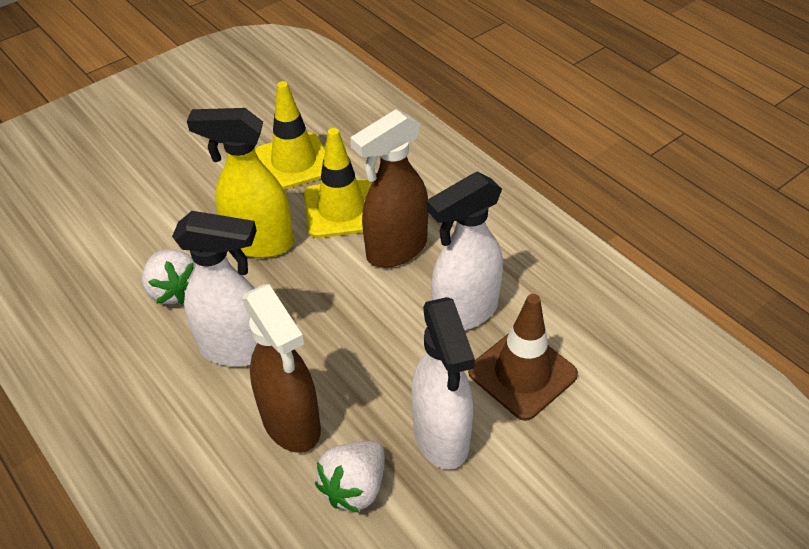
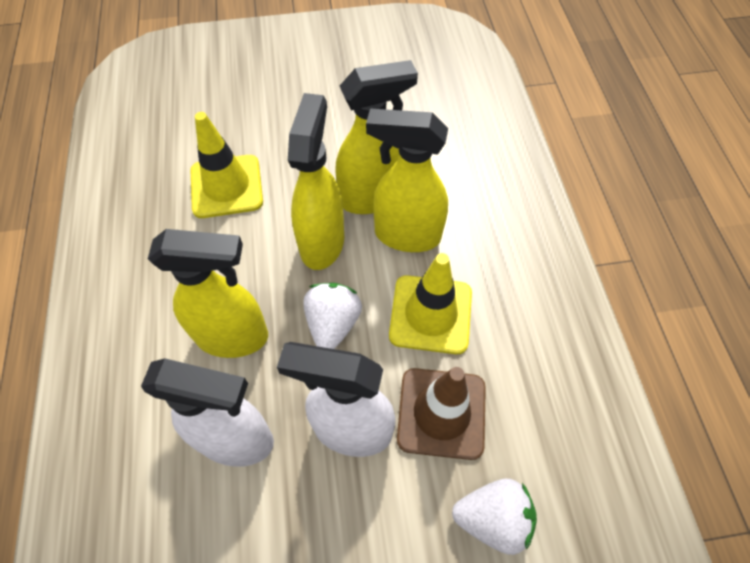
brown spray bottle: [242,284,321,453] [350,109,428,268] = 2 -> none = 0
white spray bottle: [172,211,257,367] [411,297,475,470] [427,172,503,330] = 3 -> [141,358,274,467] [277,342,395,457] = 2
yellow spray bottle: [187,108,294,258] = 1 -> [148,229,268,358] [288,93,344,270] [335,60,418,214] [366,108,448,252] = 4

